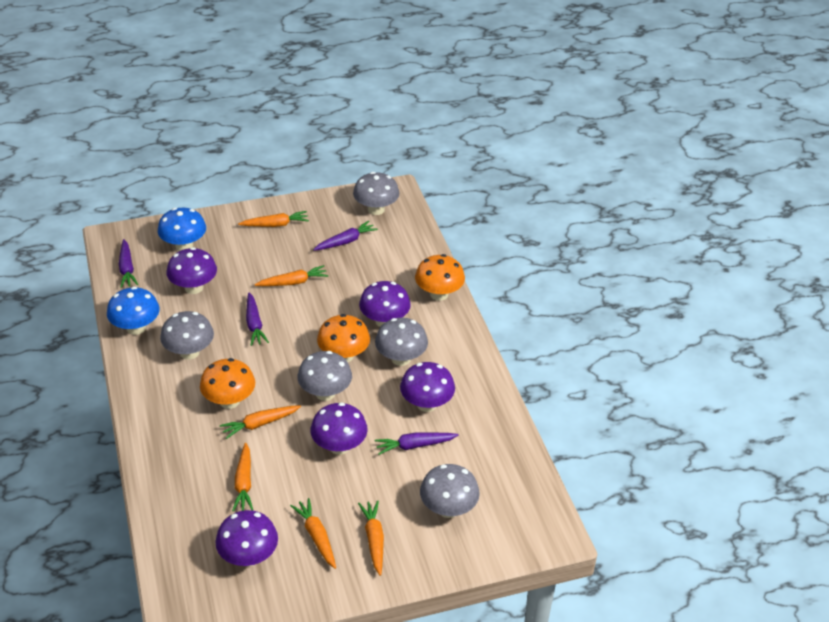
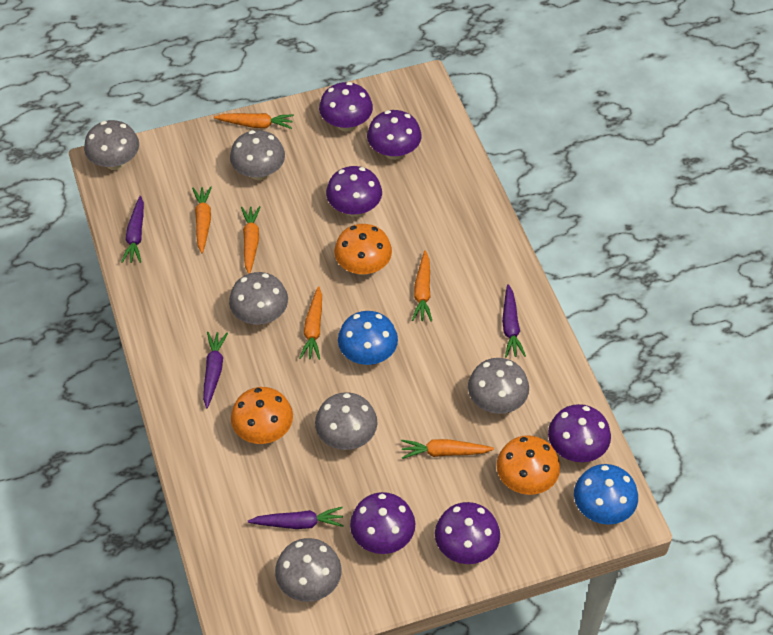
grey mushroom: [160,311,214,360] [297,351,352,401] [353,172,399,215] [375,318,428,366] [420,464,480,518] = 5 -> [84,120,139,170] [229,272,288,325] [230,130,285,180] [275,538,341,602] [315,392,378,450] [468,358,529,414] = 6
purple mushroom: [167,247,217,294] [216,510,278,567] [310,402,368,455] [359,281,411,327] [400,362,455,412] = 5 -> [319,82,373,132] [326,166,382,217] [350,492,415,554] [367,110,422,160] [435,502,500,564] [548,404,611,462] = 6

